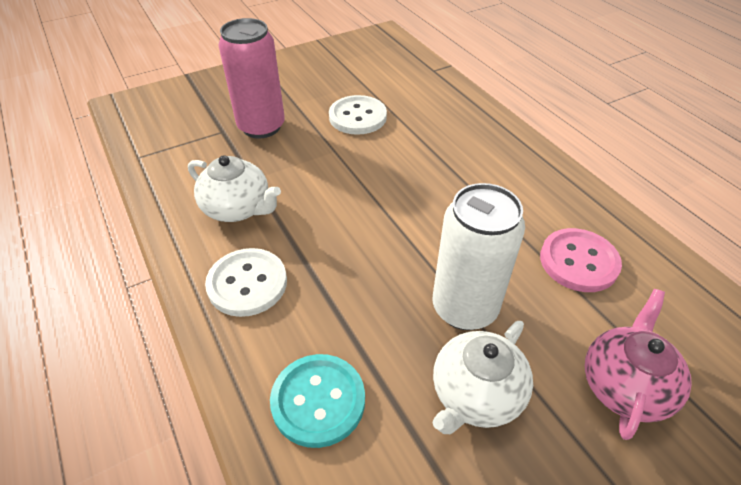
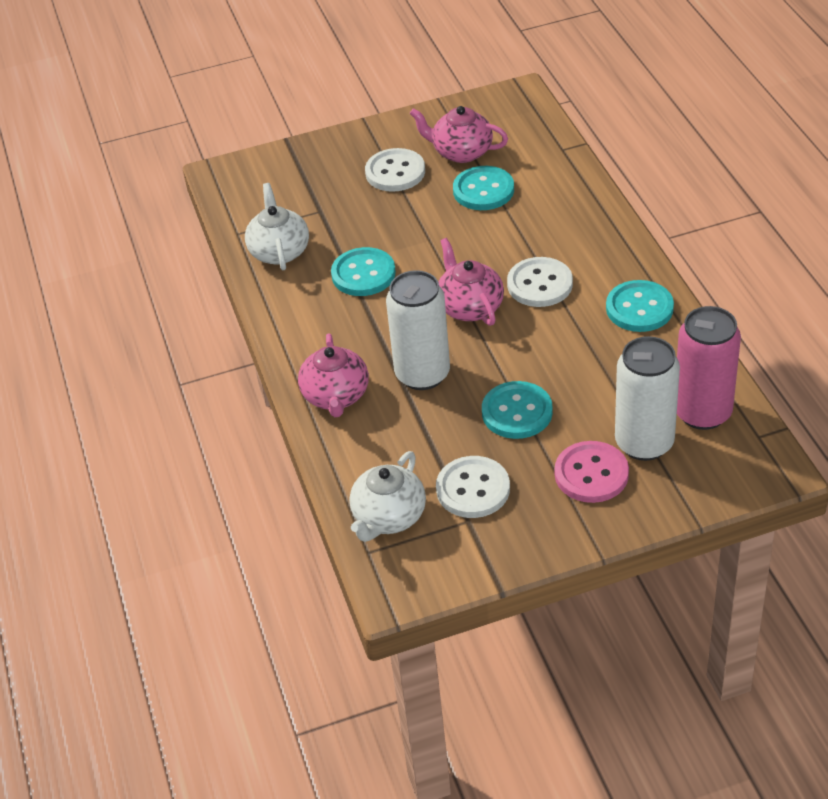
pink teapot: [585,289,692,440] = 1 -> [298,333,369,417] [410,106,508,163] [438,238,504,326] = 3
turquoise button: [270,354,365,448] = 1 -> [331,247,396,296] [453,166,514,210] [482,381,553,439] [606,280,674,332] = 4
white button: [205,248,287,317] [329,95,387,135] = 2 -> [365,148,425,192] [436,456,510,518] [507,257,573,307] = 3
white can: [433,183,525,330] = 1 -> [386,270,450,390] [615,336,680,461] = 2

